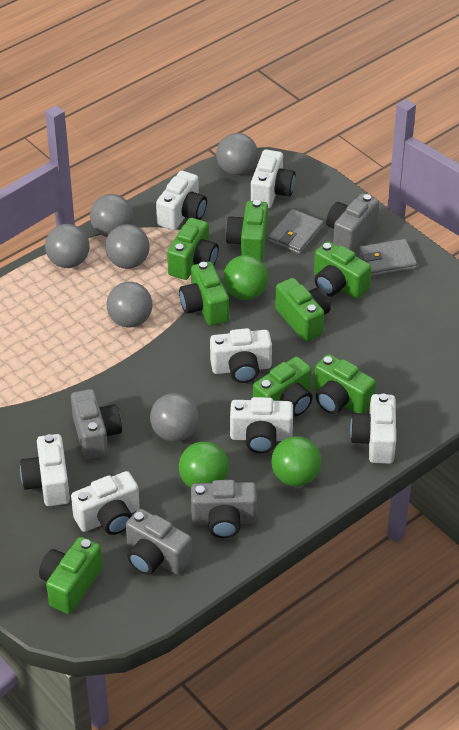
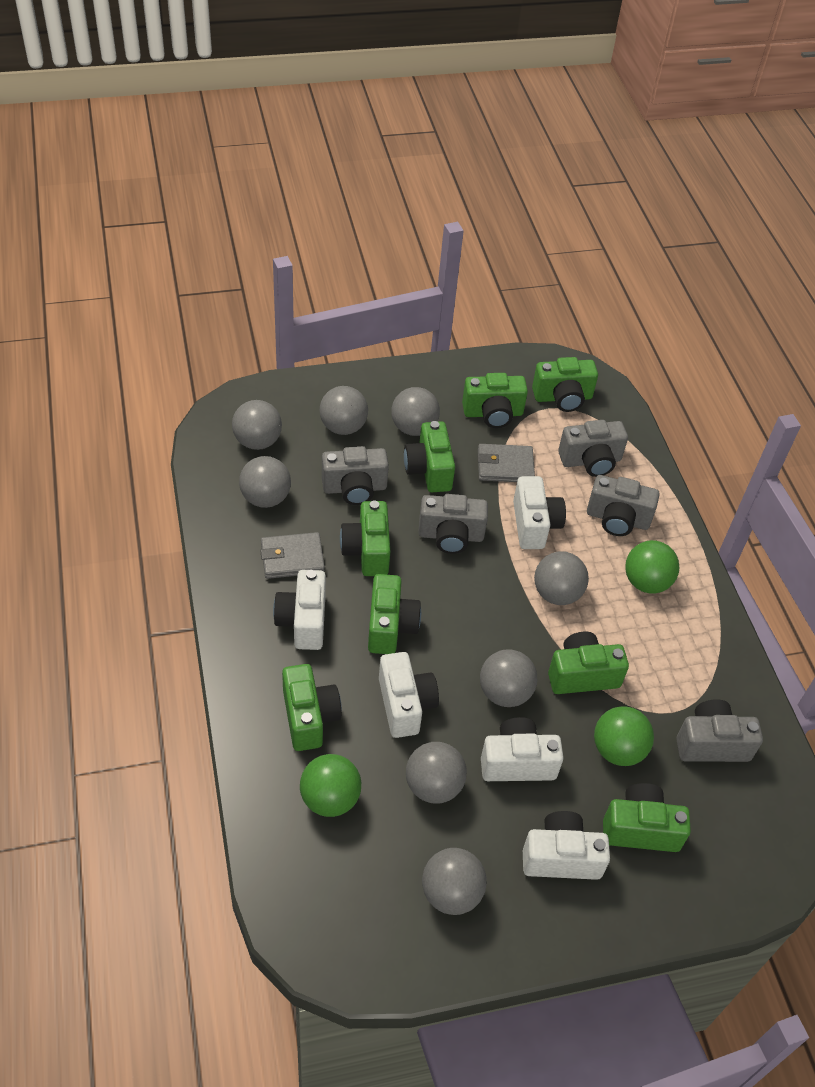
grey ball: [45,224,89,268] [90,194,133,237] [105,224,150,269] [106,282,152,327] [150,393,199,442] [216,133,258,175] = 6 -> [232,400,282,450] [239,456,291,508] [320,386,368,435] [391,387,440,436] [406,742,467,803] [422,848,487,915] [480,649,537,707] [534,551,589,605] = 8
grey camera: [71,389,122,459] [126,509,192,575] [191,480,257,538] [326,193,379,251] = 4 -> [322,446,389,505] [418,494,488,554] [558,420,628,477] [587,475,660,536] [676,699,763,762] = 5
white camera: [20,434,70,506] [71,471,140,535] [156,171,207,230] [210,328,272,383] [230,397,293,453] [251,149,295,209] [350,393,396,464] = 7 -> [273,570,326,650] [379,652,439,738] [481,717,563,781] [513,476,566,549] [523,811,610,880] = 5

